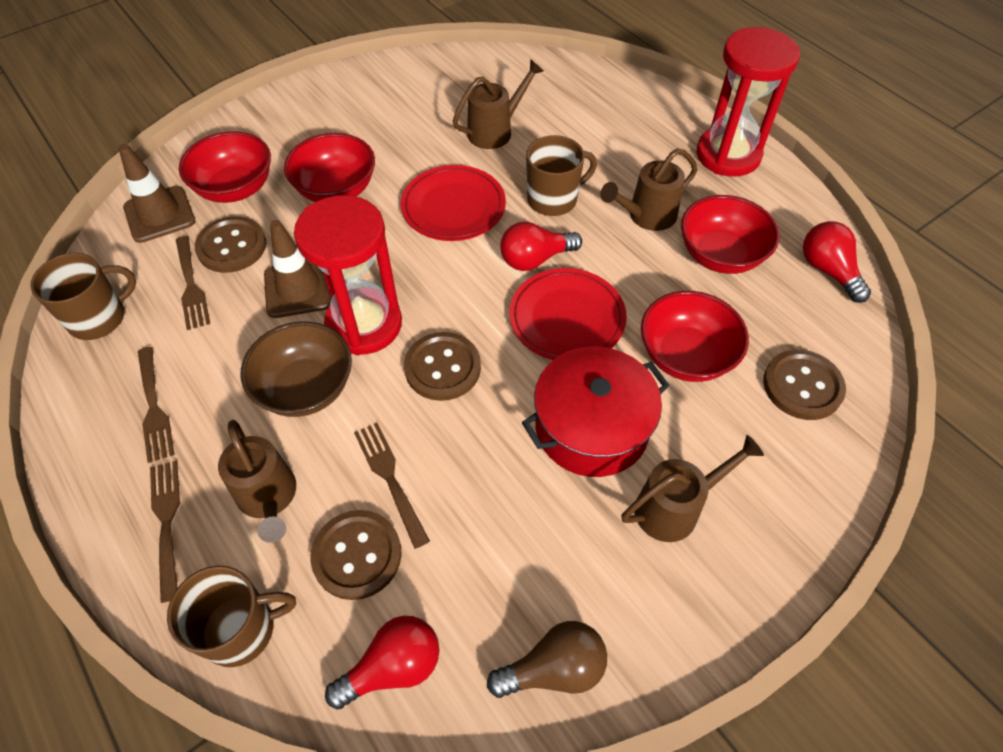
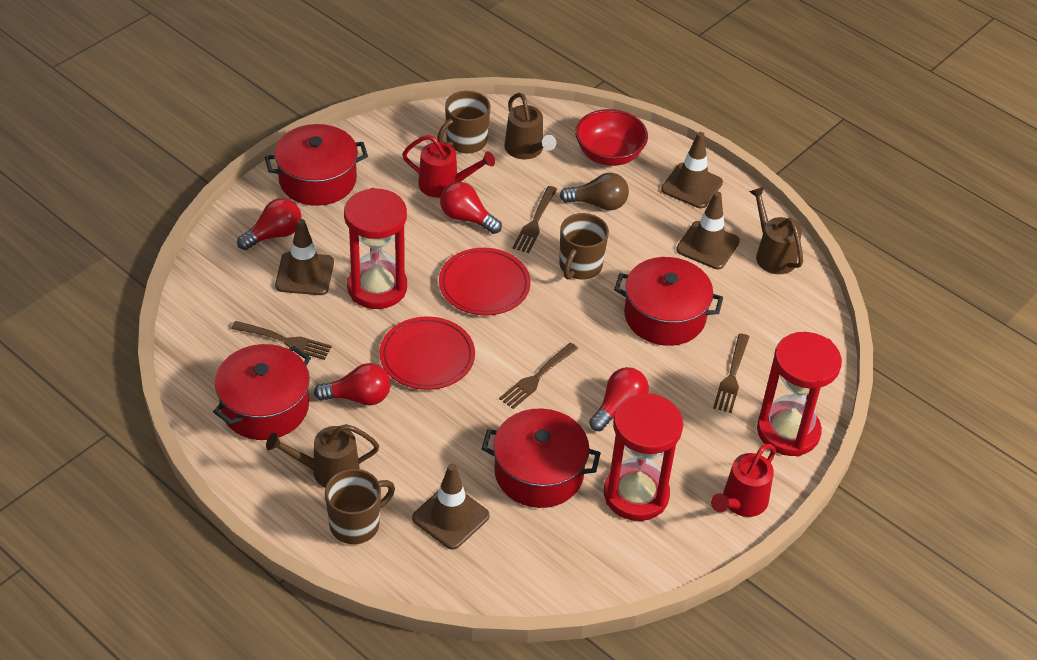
brown bowl: [241,321,352,417] = 1 -> none = 0
brown button: [195,216,267,273] [310,510,402,600] [404,332,481,401] [763,349,846,420] = 4 -> none = 0
brown traffic cone: [118,144,195,243] [264,220,331,318] = 2 -> [275,219,334,295] [412,464,490,550] [661,132,723,208] [676,191,740,269] = 4
brown watering can: [218,420,296,543] [453,59,544,149] [601,148,697,231] [621,435,764,542] = 4 -> [266,424,379,488] [504,93,556,159] [749,187,803,274] = 3
red bowl: [179,131,271,203] [284,133,375,202] [641,291,749,382] [681,195,779,274] = 4 -> [575,109,648,166] = 1
red hourglass: [294,195,402,355] [697,27,800,177] = 2 -> [344,188,407,309] [604,393,683,521] [757,332,842,457] = 3
red light bulb: [325,616,439,710] [500,222,582,271] [803,221,871,303] = 3 -> [237,198,302,250] [314,363,391,406] [440,182,502,234] [589,367,649,431] = 4
red pot: [522,346,670,477] = 1 -> [213,344,311,440] [265,124,368,206] [482,408,601,508] [614,257,723,346] = 4
red watering can: none = 0 -> [402,135,495,198] [711,444,776,517] = 2

